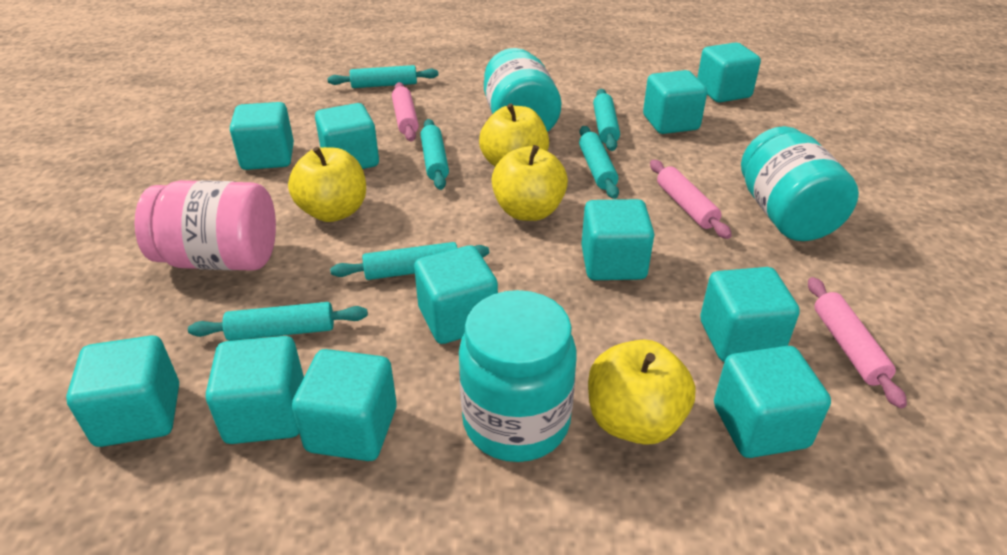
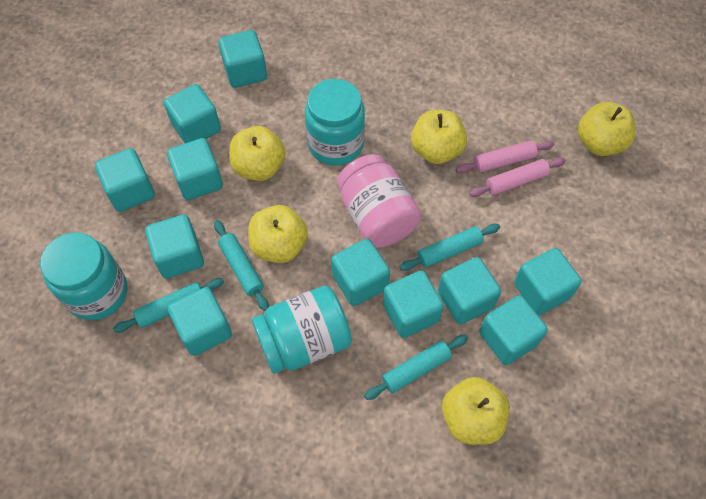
pink rolling pin: [392,82,419,141] [650,160,732,239] [808,277,907,409] = 3 -> [456,140,554,173] [469,157,566,197] = 2
turquoise rolling pin: [188,302,368,341] [328,65,438,88] [330,242,489,280] [420,119,449,190] [579,126,619,199] [593,89,620,151] = 6 -> [113,278,224,333] [214,220,269,311] [364,335,468,400] [400,224,500,271] = 4
yellow apple: [288,147,366,222] [479,103,549,167] [491,145,568,221] [588,339,696,445] = 4 -> [229,126,286,181] [248,205,308,263] [411,110,467,164] [442,377,510,445] [578,102,635,156] = 5

